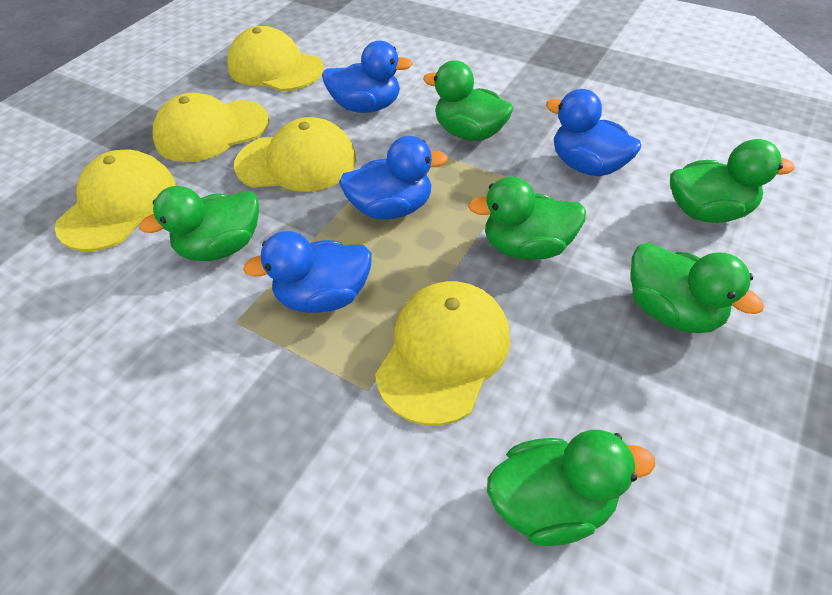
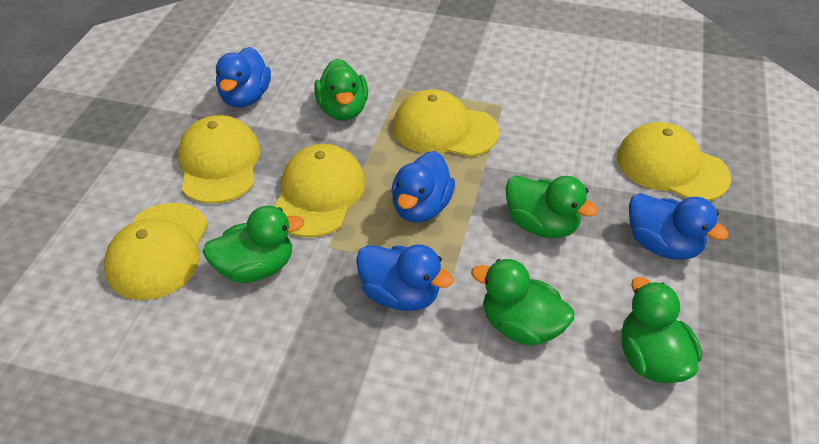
green duck: [139,186,259,261] [423,60,513,141] [468,177,586,260] [487,430,655,546] [631,243,764,333] [670,139,794,223] = 6 -> [202,205,304,283] [314,59,368,121] [471,259,574,346] [505,175,598,238] [622,277,702,383] = 5

